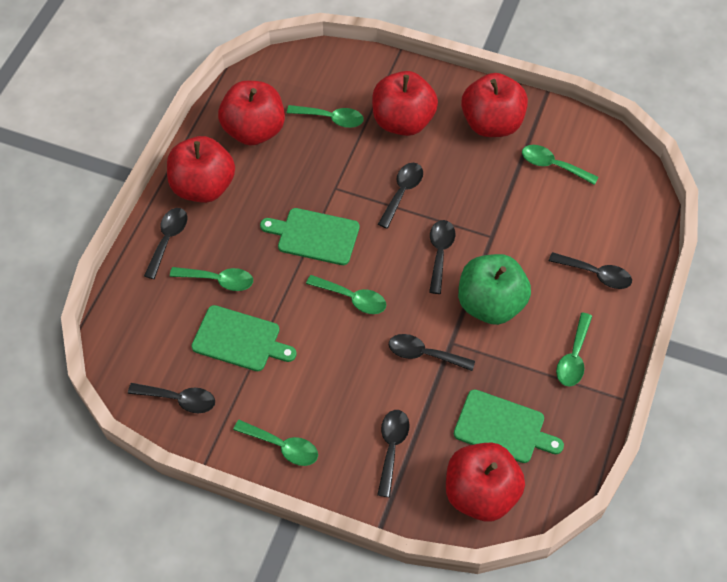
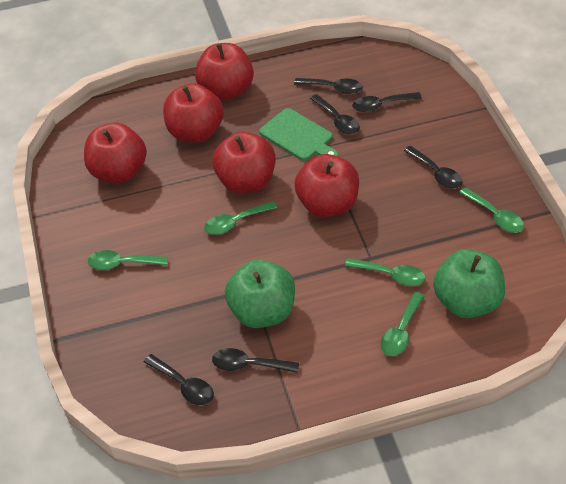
black spoon: [128,383,215,413] [144,208,187,279] [377,410,410,497] [378,163,423,229] [389,334,475,371] [429,220,455,294] [549,252,632,289] = 7 -> [144,354,214,405] [212,348,299,373] [294,78,363,94] [310,94,360,135] [352,92,422,112] [404,146,463,189] = 6
green apple: [458,254,531,325] = 1 -> [225,260,295,328] [433,249,505,318] = 2
green cutting board: [191,305,297,371] [260,208,359,265] [454,389,564,463] = 3 -> [259,108,338,161] = 1
green spoon: [170,267,253,291] [233,420,318,466] [287,105,364,128] [306,275,386,314] [522,145,598,185] [556,312,592,386] = 6 -> [88,250,168,270] [204,201,277,235] [345,258,425,286] [381,292,425,356] [459,187,524,233] = 5

